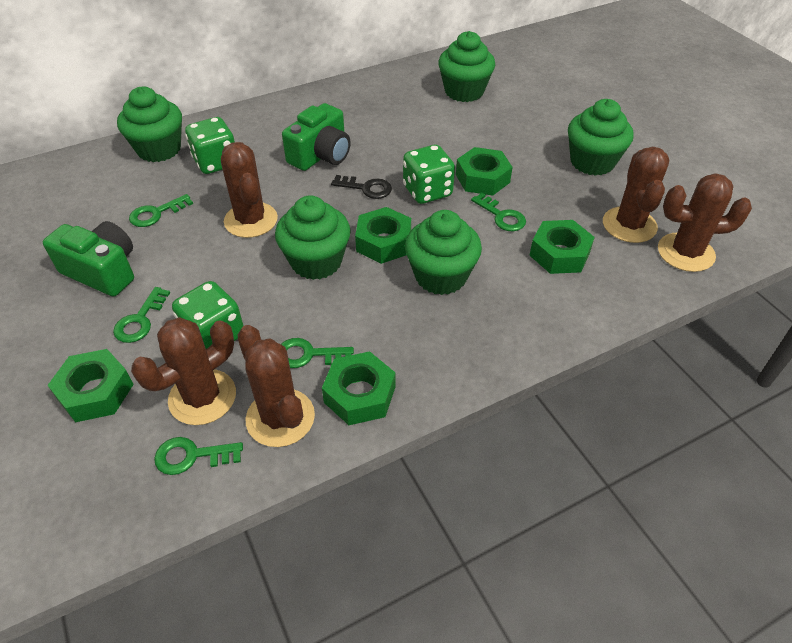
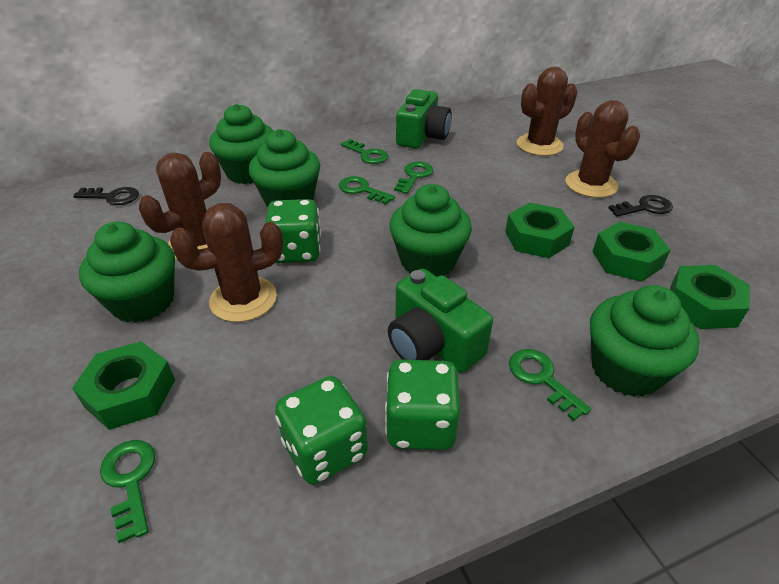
black key: [331,175,392,199] = 1 -> [73,187,139,205] [608,195,673,217] = 2
brown cactus: [131,317,236,425] [221,142,278,238] [237,325,315,447] [603,147,669,243] [658,173,752,272] = 5 -> [139,152,221,259] [170,203,283,322] [517,67,577,156] [565,100,640,198] = 4
green nut: [48,349,134,422] [322,351,395,425] [355,207,411,264] [456,147,513,196] [529,220,595,274] = 5 -> [72,341,175,430] [505,203,575,258] [592,222,670,282] [670,265,750,329] = 4

